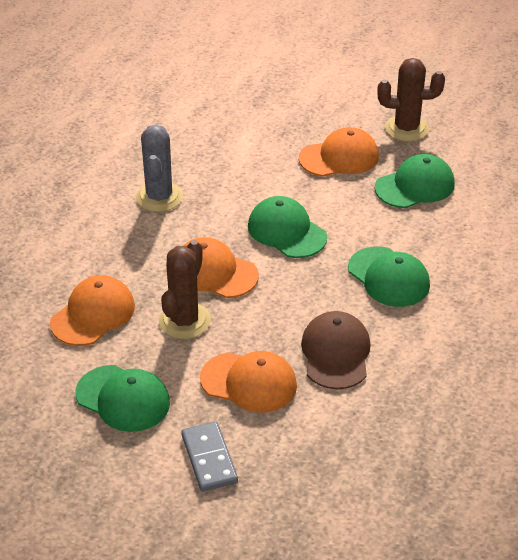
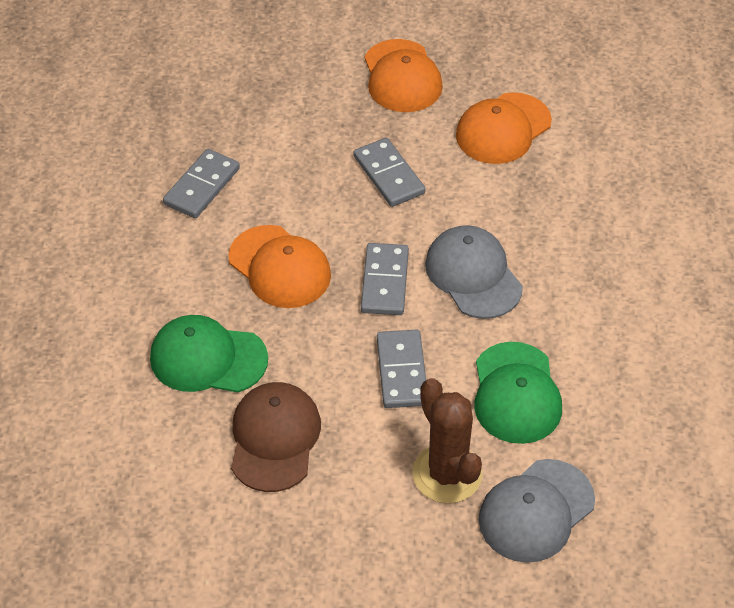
brown cactus: [159,240,211,339] [377,58,445,142] = 2 -> [412,378,482,503] = 1
green cap: [75,365,170,432] [248,196,327,258] [348,246,430,307] [375,154,455,208] = 4 -> [150,315,268,392] [474,342,562,444] = 2
grey cactus: [136,125,183,212] = 1 -> none = 0
grey cap: none = 0 -> [425,225,523,319] [479,459,595,563] = 2
grey domino: [181,422,238,492] = 1 -> [163,149,240,218] [354,138,425,207] [361,243,409,315] [377,330,426,408] = 4
orange cap: [50,275,135,346] [183,237,259,298] [200,351,297,413] [299,127,379,177] = 4 -> [228,225,331,308] [365,39,443,112] [456,92,552,164] = 3

